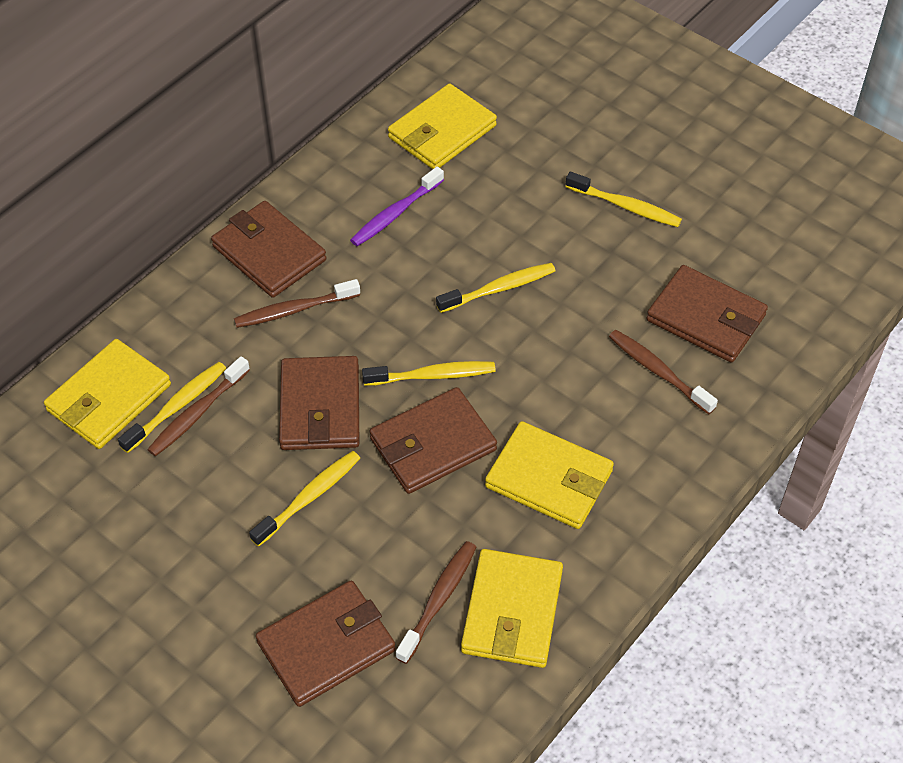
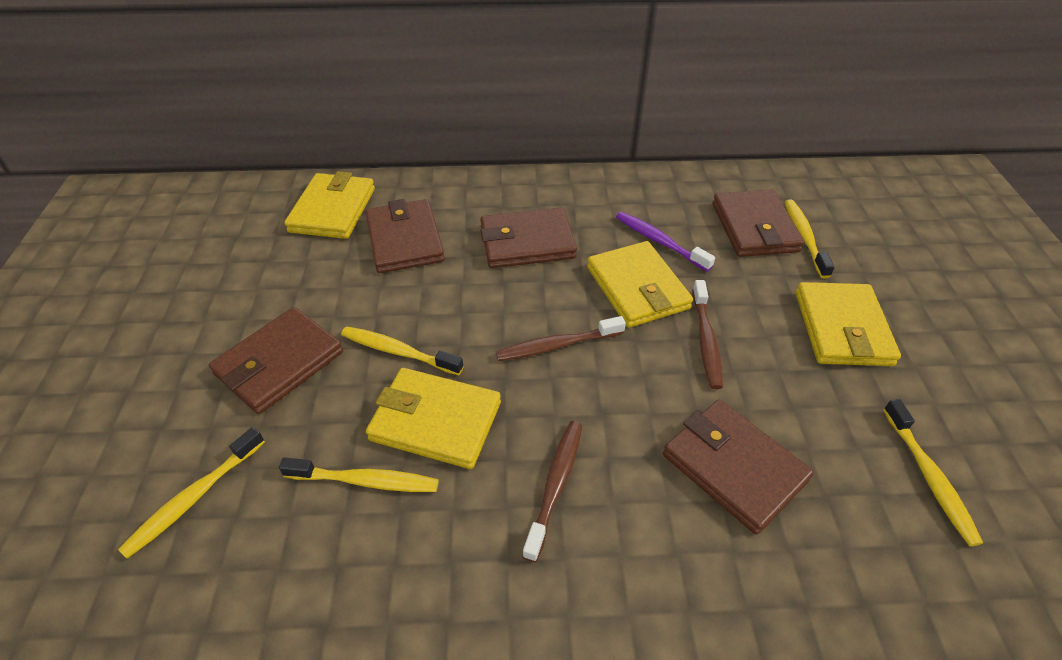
brown toothbrush: [147,356,250,457] [234,279,360,328] [396,541,477,664] [609,330,718,414] = 4 -> [496,316,626,361] [522,421,582,562] [692,280,723,389] = 3

